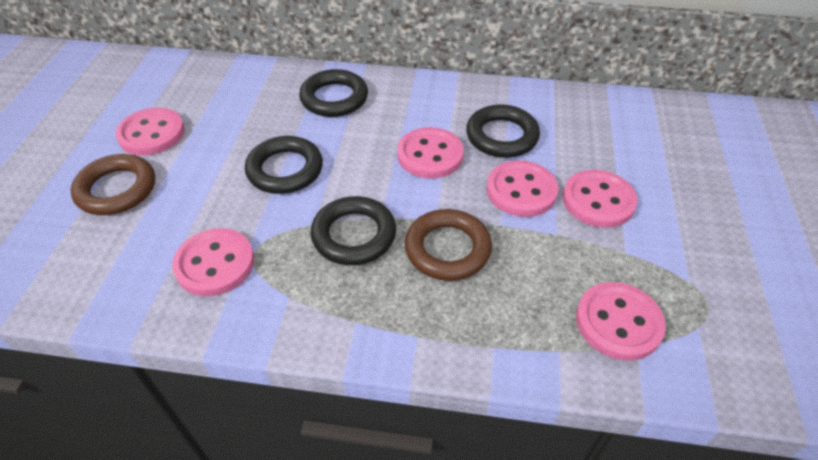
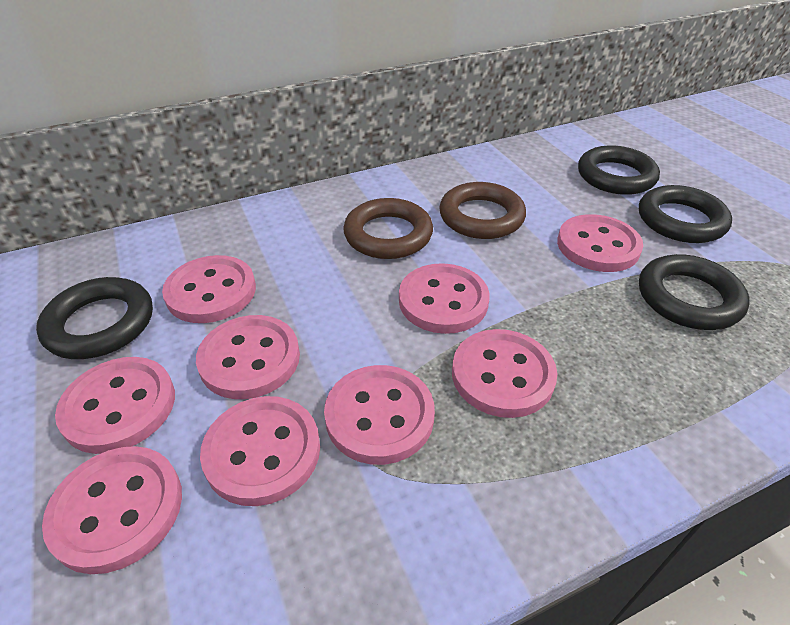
pink button: [115,108,185,156] [172,228,254,296] [397,127,464,178] [486,160,558,217] [562,170,637,228] [576,282,666,361] = 6 -> [42,446,182,574] [55,357,175,454] [162,255,256,323] [196,315,300,399] [200,396,320,506] [324,365,435,465] [399,263,490,334] [452,329,557,418] [557,214,643,272] = 9

